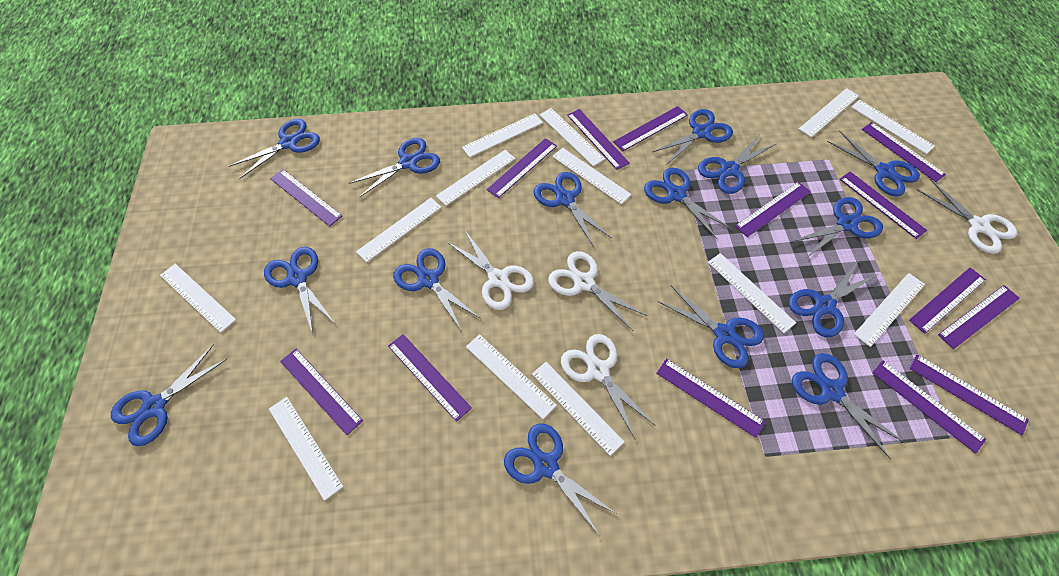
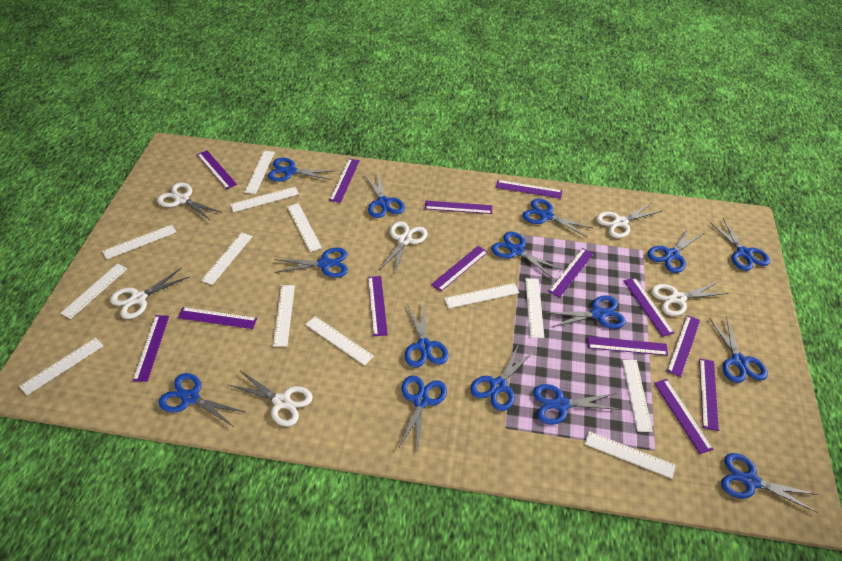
white scissors: [447,230,534,310] [548,251,647,331] [561,334,656,438] [917,179,1017,254] = 4 -> [110,267,190,319] [157,182,222,221] [229,371,313,426] [379,221,427,273] [596,203,662,238] [651,282,728,316] = 6

